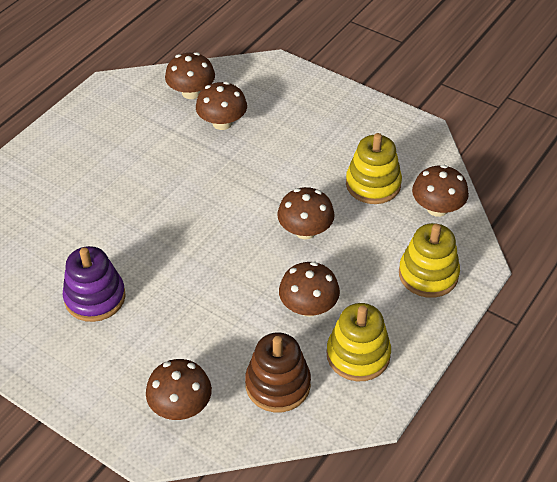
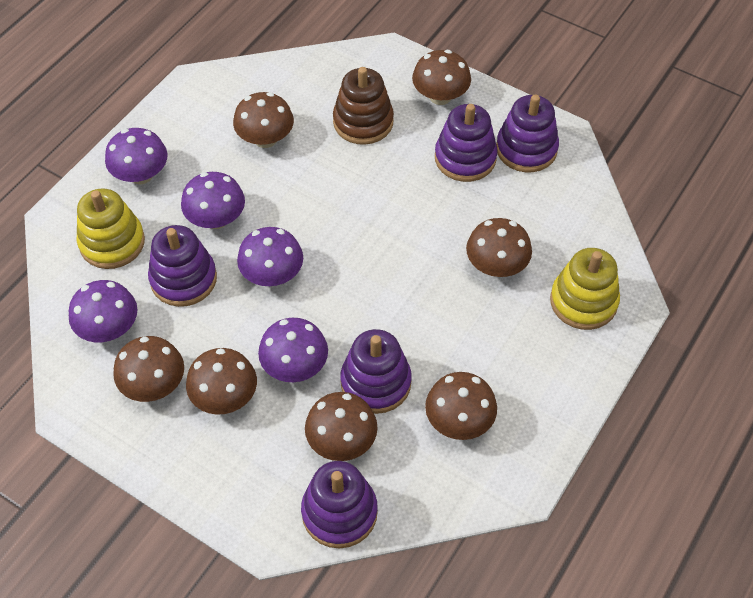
brown mushroom: [146,359,212,420] [165,52,215,99] [196,82,247,130] [277,187,335,239] [279,262,340,317] [412,165,469,217] = 6 -> [113,336,184,402] [186,348,257,415] [233,92,294,148] [305,392,378,461] [412,50,471,105] [425,372,497,440] [466,218,532,277] = 7
purple mushroom: none = 0 -> [69,280,137,342] [105,128,167,184] [181,172,245,229] [237,227,303,286] [258,318,328,382] = 5
purple stacking toy: [63,246,126,322] = 1 -> [148,225,217,307] [301,461,378,548] [340,329,412,414] [435,104,498,182] [496,95,559,172] = 5
yellow stacking toy: [327,303,391,381] [346,133,402,204] [399,223,460,298] = 3 -> [77,188,145,269] [550,248,620,330] = 2

